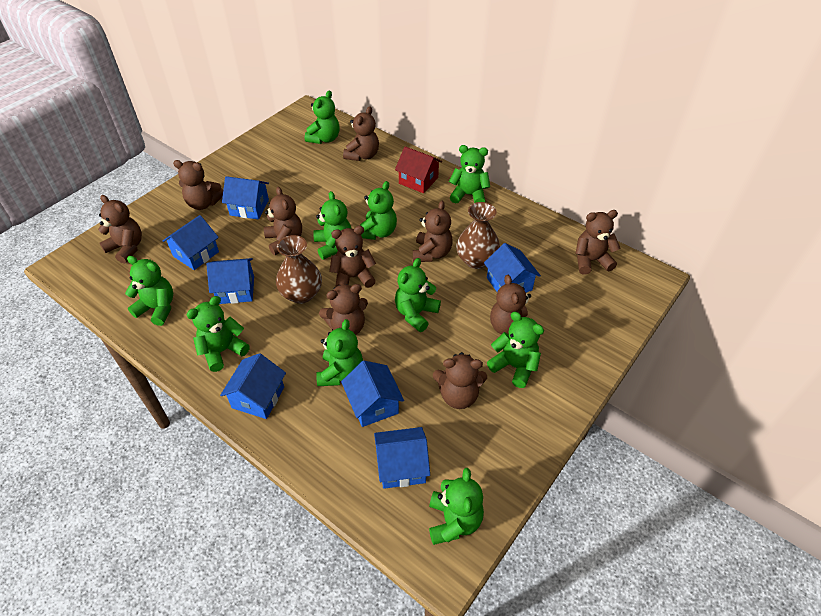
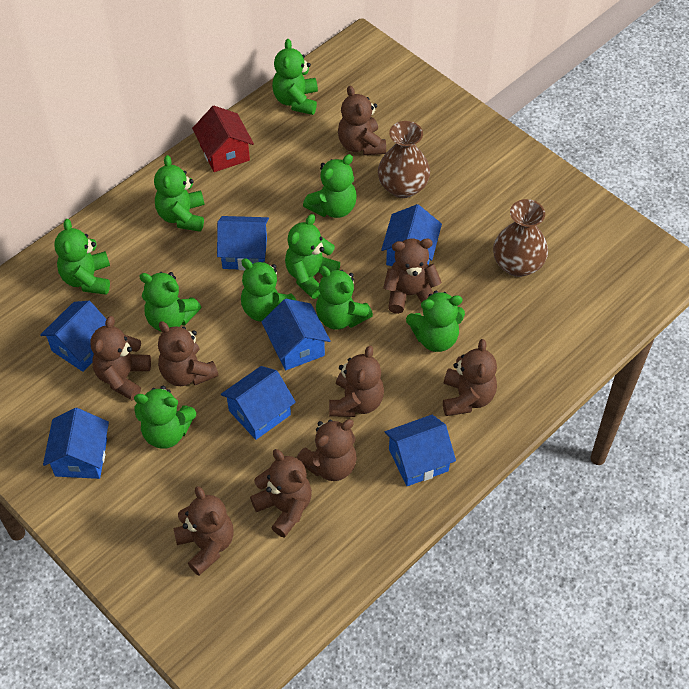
brown teddy bear: [98,195,142,264] [173,160,223,210] [264,187,302,255] [319,284,368,335] [329,226,376,288] [343,106,379,161] [413,201,453,262] [433,352,487,409] [490,275,531,335] [575,210,620,275] = 10 -> [90,316,151,401] [158,321,218,386] [173,486,234,575] [250,449,312,538] [296,419,357,481] [329,345,384,417] [338,86,386,155] [383,238,442,314] [443,339,497,416] = 9

